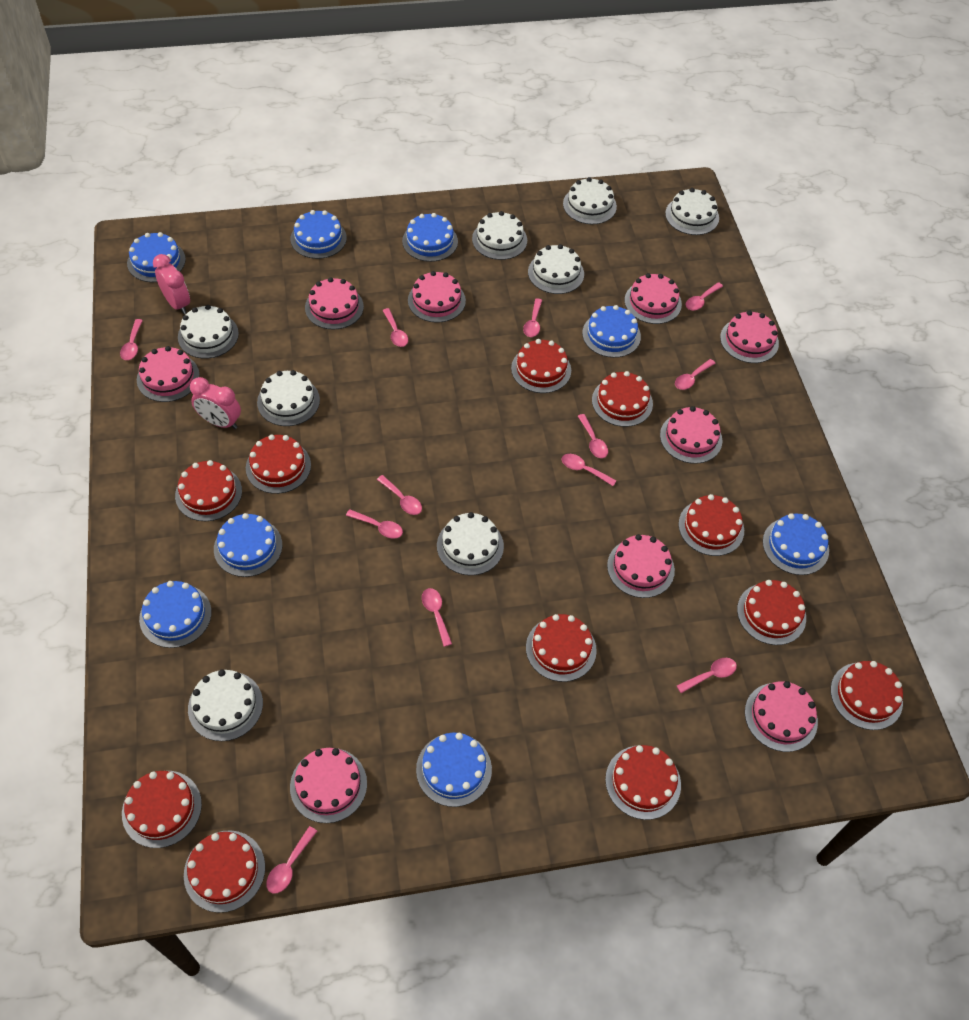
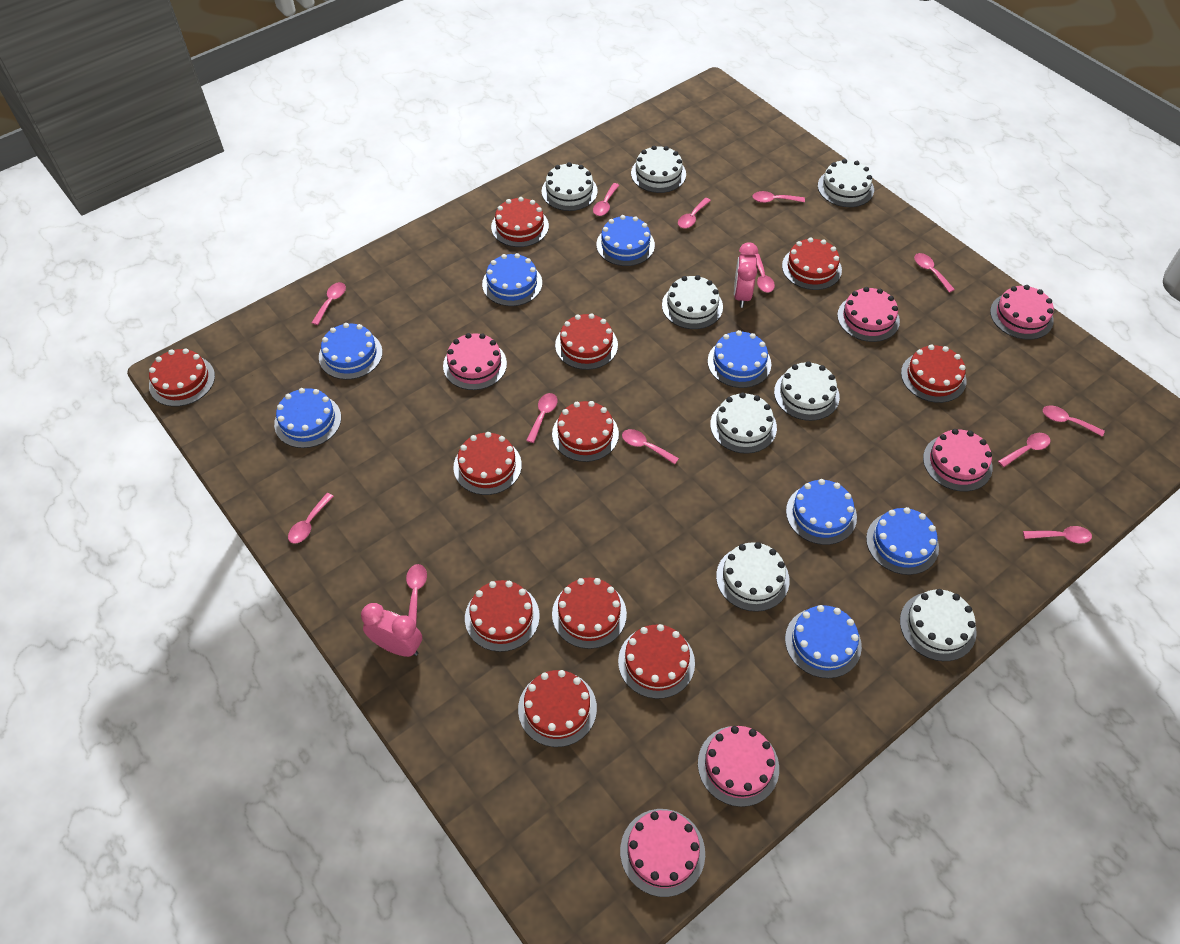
pink cake: [137,346,200,402] [290,748,367,823] [305,277,364,330] [408,271,466,323] [607,534,675,598] [624,273,682,324] [660,406,722,464] [720,311,779,363] [745,681,818,752] = 9 -> [443,333,507,390] [620,809,705,897] [698,726,779,807] [837,287,900,342] [923,429,993,492] [990,285,1054,340] = 6
pink spoon: [120,319,143,360] [266,826,317,894] [346,509,403,539] [377,475,422,515] [382,308,408,347] [422,588,452,647] [523,299,542,337] [562,454,617,486] [578,414,608,458] [675,359,715,390] [677,658,737,693] [686,282,723,311] = 12 -> [288,493,334,544] [312,282,346,325] [406,564,427,624] [526,393,557,443] [593,183,619,216] [622,429,679,464] [678,198,711,228] [752,191,805,203] [754,254,775,292] [914,253,955,293] [998,433,1051,467] [1023,526,1092,544] [1043,405,1105,437] = 13

